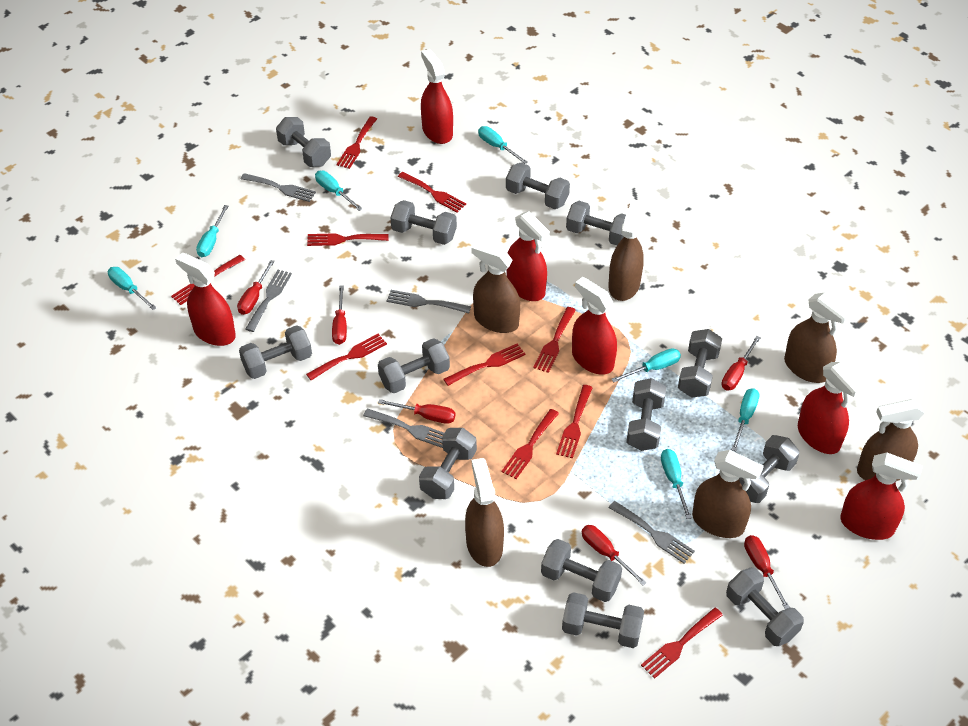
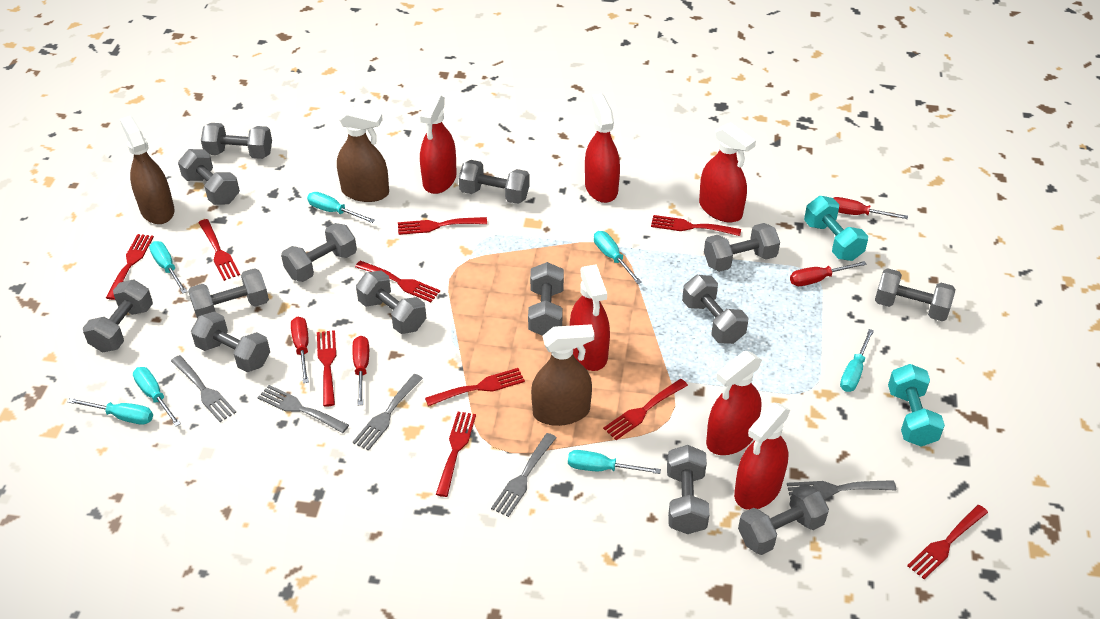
brown spray bottle: [465,458,504,567] [471,242,520,333] [608,199,644,301] [692,450,764,538] [784,292,851,383] [857,399,924,481] = 6 -> [120,116,175,224] [337,106,389,202] [531,324,594,426] = 3
grey dumbbell: [239,325,312,379] [276,117,331,167] [378,338,450,393] [390,200,457,245] [419,428,477,499] [506,163,570,209] [541,539,622,602] [562,592,644,648] [566,201,626,245] [626,378,666,451] [678,329,722,397] [726,568,804,646] [739,435,800,503] = 13 -> [83,280,153,353] [178,149,240,205] [188,268,269,319] [191,311,270,372] [201,123,272,159] [281,223,357,282] [356,270,426,334] [459,160,530,204] [528,262,564,336] [667,445,709,534] [682,275,748,344] [704,223,780,272] [738,484,829,555] [875,269,955,321] = 14
red screwdriver: [237,260,275,315] [332,285,347,345] [378,399,455,424] [582,525,647,586] [722,336,761,390] [744,535,790,609] = 6 -> [291,316,309,383] [352,336,369,405] [790,261,867,286] [834,197,908,219] = 4
turquoise dumbbell: none = 0 -> [804,196,868,261] [888,364,945,447] = 2

